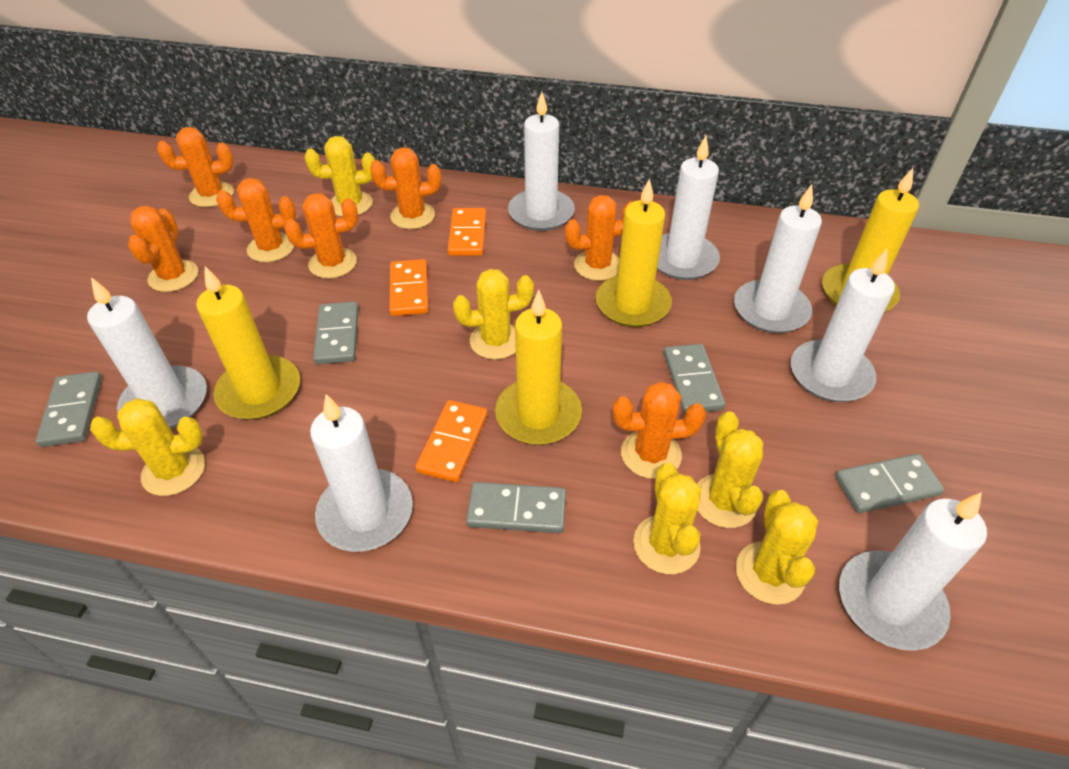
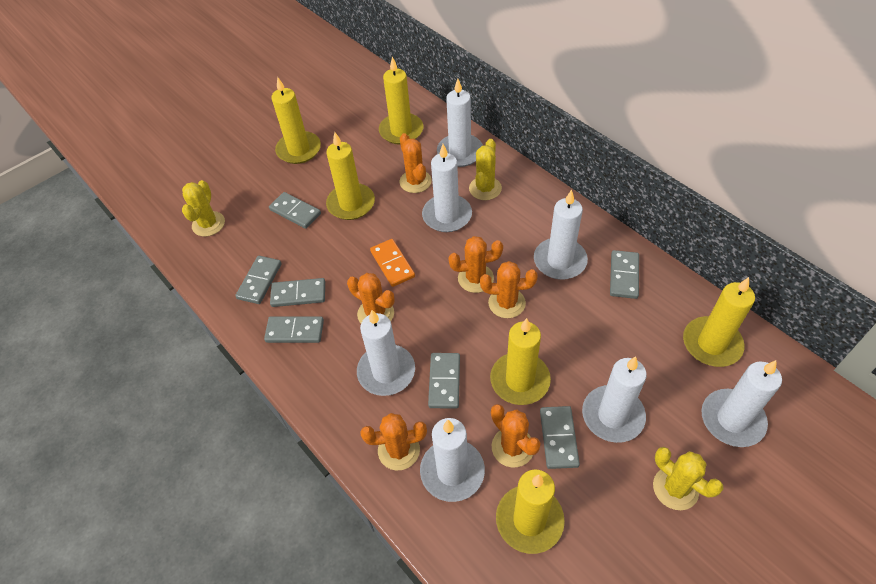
grey domino: [36,372,102,447] [313,301,359,364] [466,482,566,533] [664,344,725,414] [835,454,945,513] = 5 -> [235,256,282,304] [264,316,324,343] [269,192,321,229] [270,278,325,307] [428,353,460,409] [540,406,580,469] [610,250,639,299] = 7
orange cactus: [128,206,198,292] [157,127,234,207] [216,178,296,262] [284,193,358,279] [370,147,441,229] [565,195,632,281] [613,382,706,479] = 7 -> [347,273,395,323] [360,413,427,470] [400,133,432,193] [448,236,503,293] [480,261,538,318] [491,404,541,467] = 6
orange domino: [389,259,428,316] [416,400,488,482] [448,208,486,256] = 3 -> [370,239,415,287] = 1
yellow cactus: [90,398,205,496] [305,136,375,217] [453,269,534,360] [633,463,701,574] [697,411,763,528] [736,490,818,605] = 6 -> [182,180,225,237] [469,139,502,200] [653,447,723,510] = 3
yellow candle: [196,266,300,420] [495,290,582,445] [596,178,672,327] [822,168,919,312] = 4 -> [271,77,321,164] [326,132,375,220] [379,57,424,145] [490,318,551,405] [496,469,565,554] [683,277,755,367] = 6

